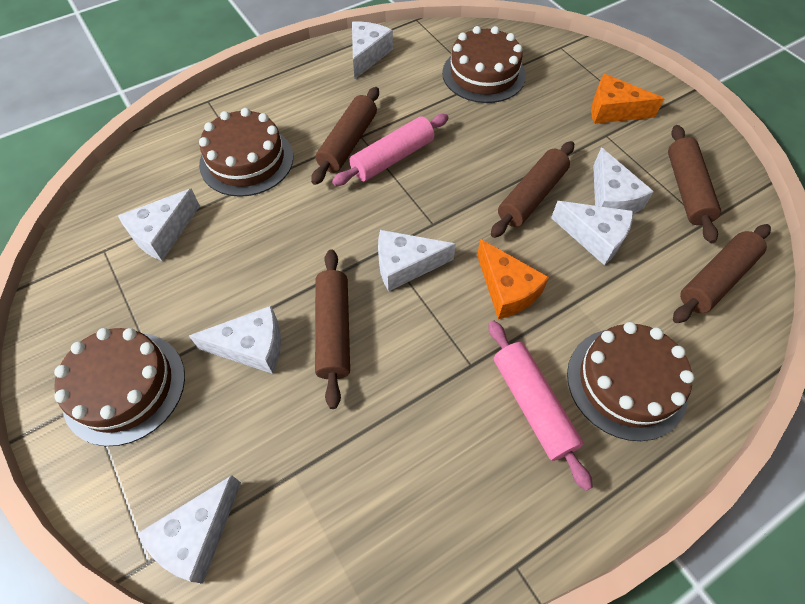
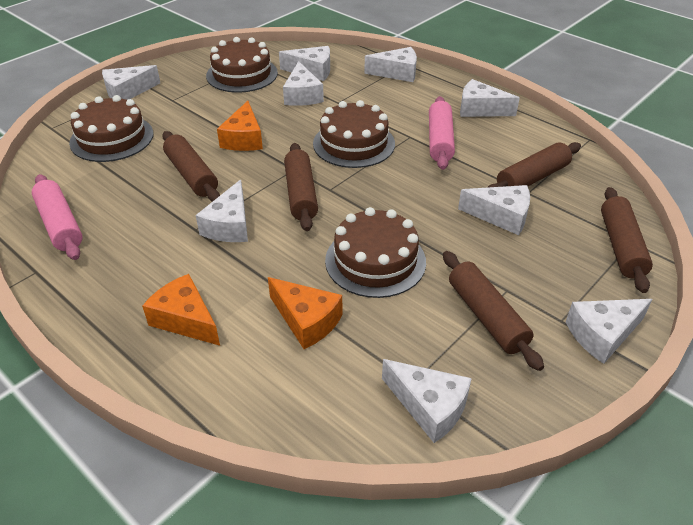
orange cheese: [477,239,549,319] [591,74,665,124] = 2 -> [142,274,220,346] [217,101,263,151] [268,277,342,349] = 3
white cheese: [118,189,200,261] [138,475,241,583] [189,306,281,374] [352,21,393,79] [378,230,456,292] [551,201,633,265] [593,147,654,214] = 7 -> [102,65,160,100] [196,179,248,242] [279,46,330,81] [283,61,324,106] [364,47,417,82] [382,359,472,443] [458,185,530,235] [460,79,520,117] [566,299,652,364] = 9

